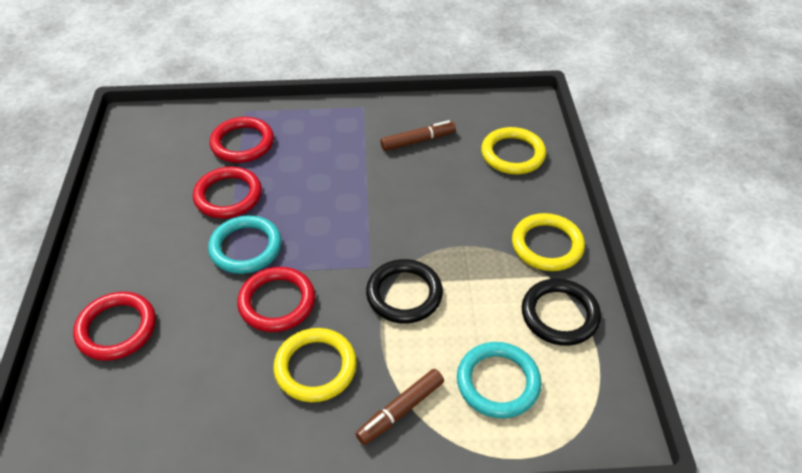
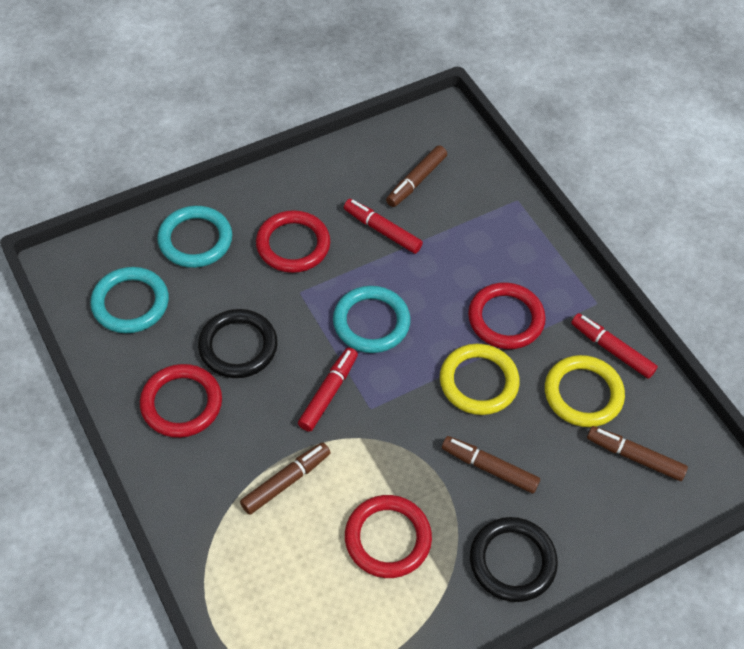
brown marker: [356,369,444,445] [380,120,456,151] = 2 -> [240,442,330,515] [386,145,447,207] [442,436,540,493] [587,426,688,481] = 4
red marker: none = 0 -> [298,348,358,432] [344,199,423,254] [571,313,658,379] = 3
turquoise ring: [208,215,282,274] [457,342,542,418] = 2 -> [90,267,169,333] [157,206,232,268] [333,286,411,353] = 3
yellow ring: [273,328,357,402] [481,127,546,174] [512,213,585,271] = 3 -> [440,344,520,415] [545,355,625,427] = 2

